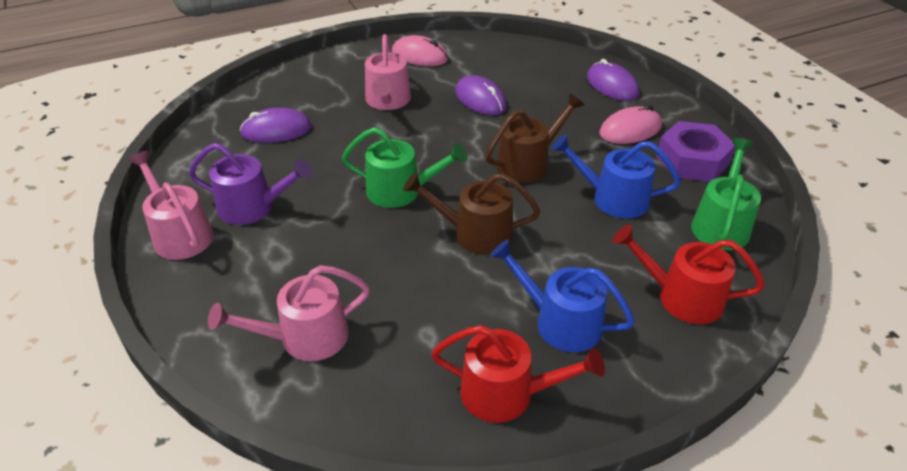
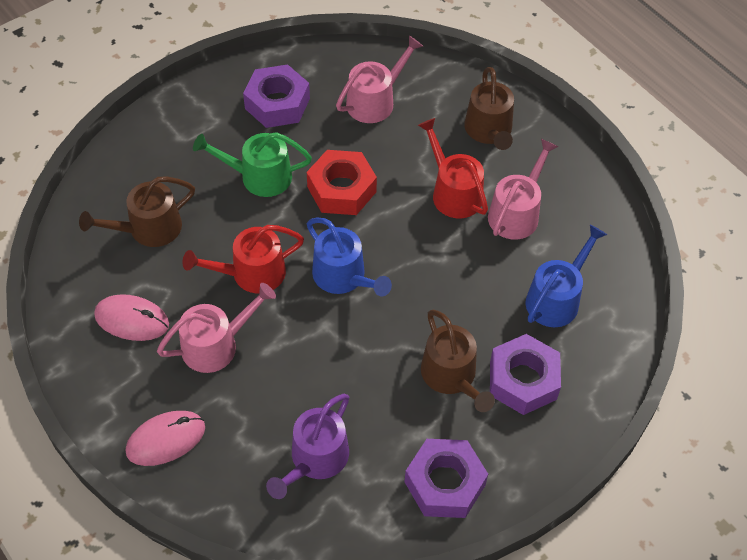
brown watering can: [403,173,540,255] [485,93,584,183] = 2 -> [79,176,195,247] [421,310,495,412] [464,67,514,150] = 3
green watering can: [342,127,467,208] [691,138,761,250] = 2 -> [193,132,312,197] = 1
purple mouse: [240,108,312,143] [455,75,507,115] [587,59,639,101] = 3 -> none = 0
purple nut: [656,121,735,182] = 1 -> [243,64,310,128] [404,439,488,518] [490,334,561,415] = 3
red nut: none = 0 -> [307,150,377,215] = 1

